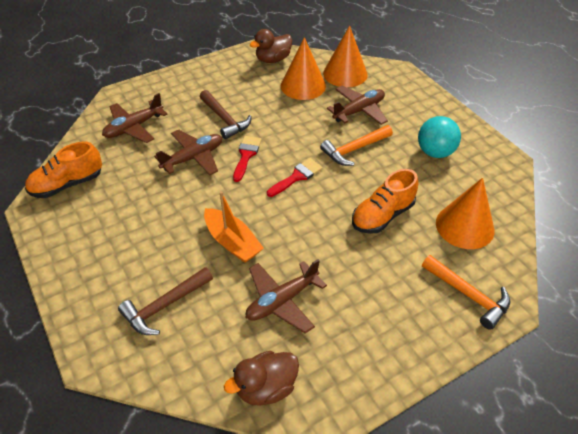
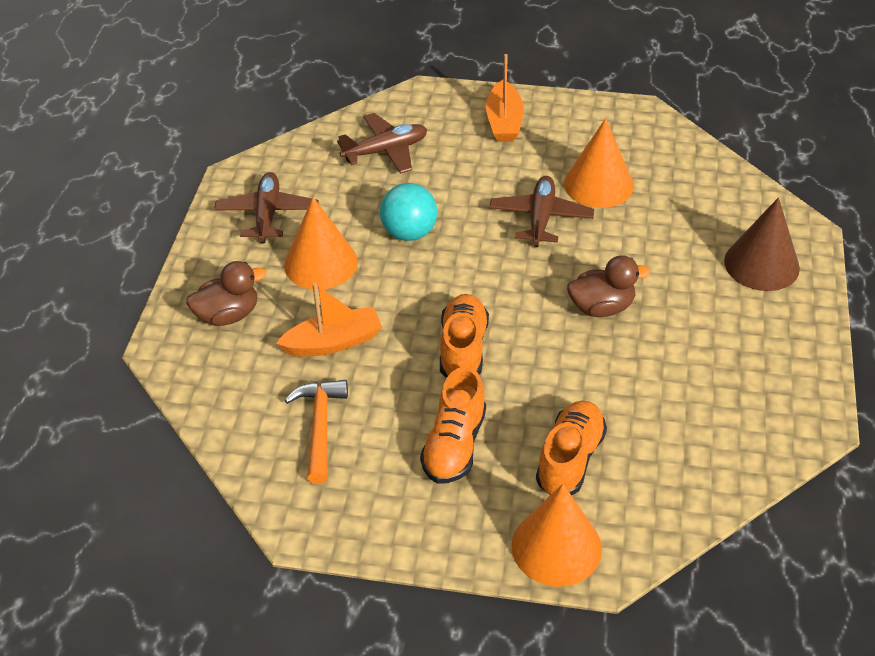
brown cone: none = 0 -> [724,197,800,291] = 1
brown hammer: [118,267,213,335] [200,90,252,139] = 2 -> none = 0
brown plane: [102,93,168,143] [154,130,222,175] [246,259,327,334] [327,86,388,125] = 4 -> [214,172,319,243] [337,113,427,174] [489,176,595,247] = 3
orange boat: [204,191,264,263] = 1 -> [276,283,382,357] [486,54,524,142] = 2
orange hammer: [320,125,393,166] [422,255,511,330] = 2 -> [285,380,348,484] = 1
orange shoe: [25,142,102,198] [352,169,418,234] = 2 -> [420,367,486,484] [440,294,489,377] [536,400,607,496] = 3
red brush: [233,136,262,182] [267,158,323,197] = 2 -> none = 0

